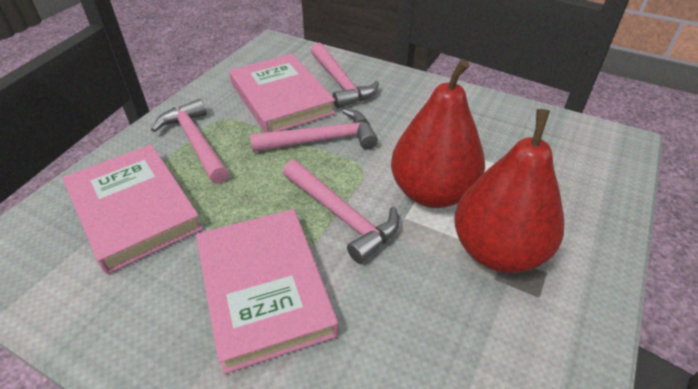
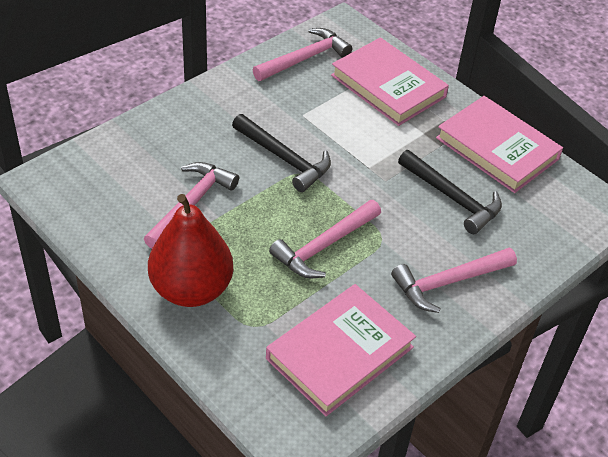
black hammer: none = 0 -> [232,114,331,192] [398,150,502,234] = 2
red pear: [391,59,485,208] [454,109,564,273] = 2 -> [148,194,233,307] = 1

